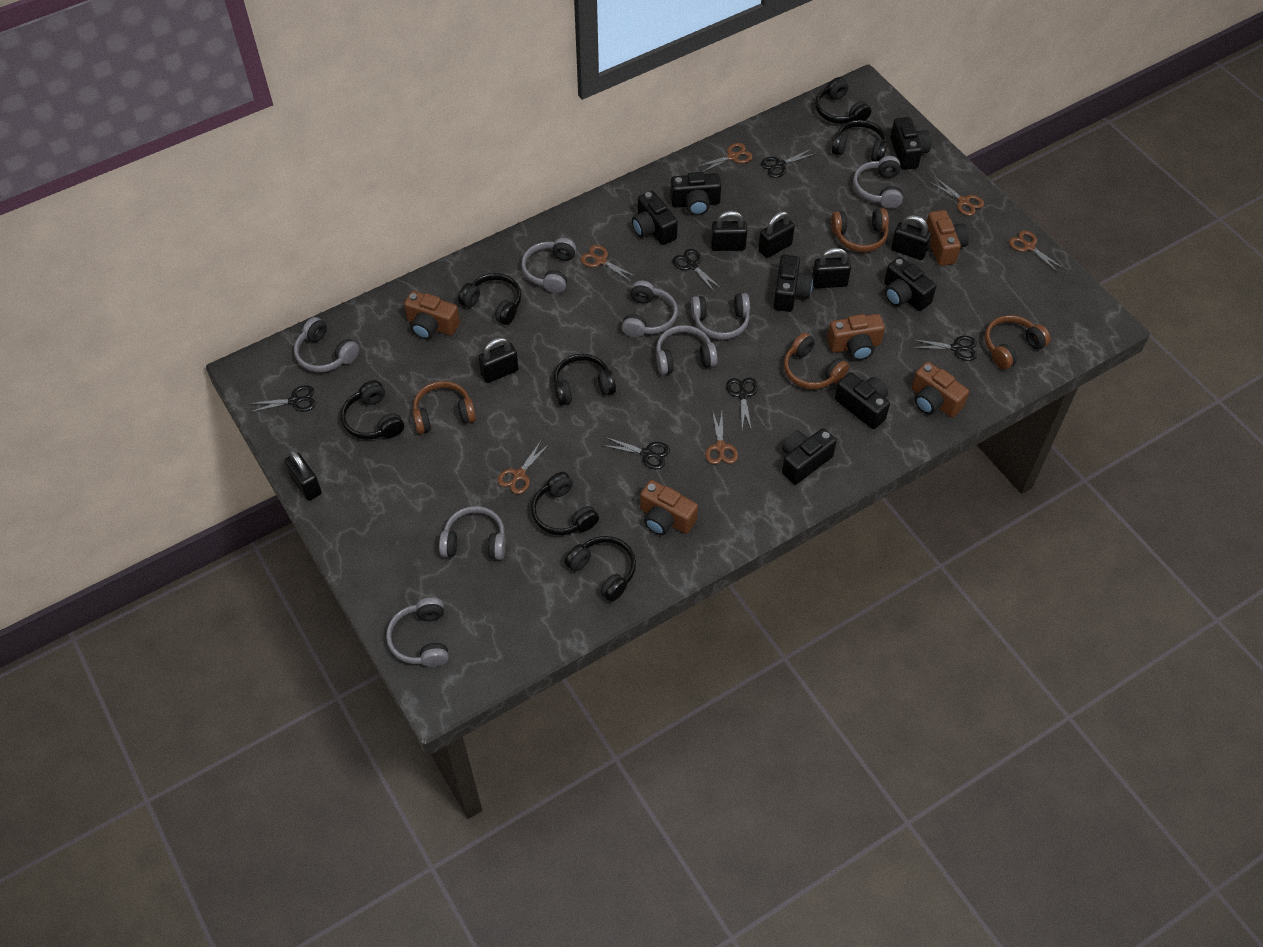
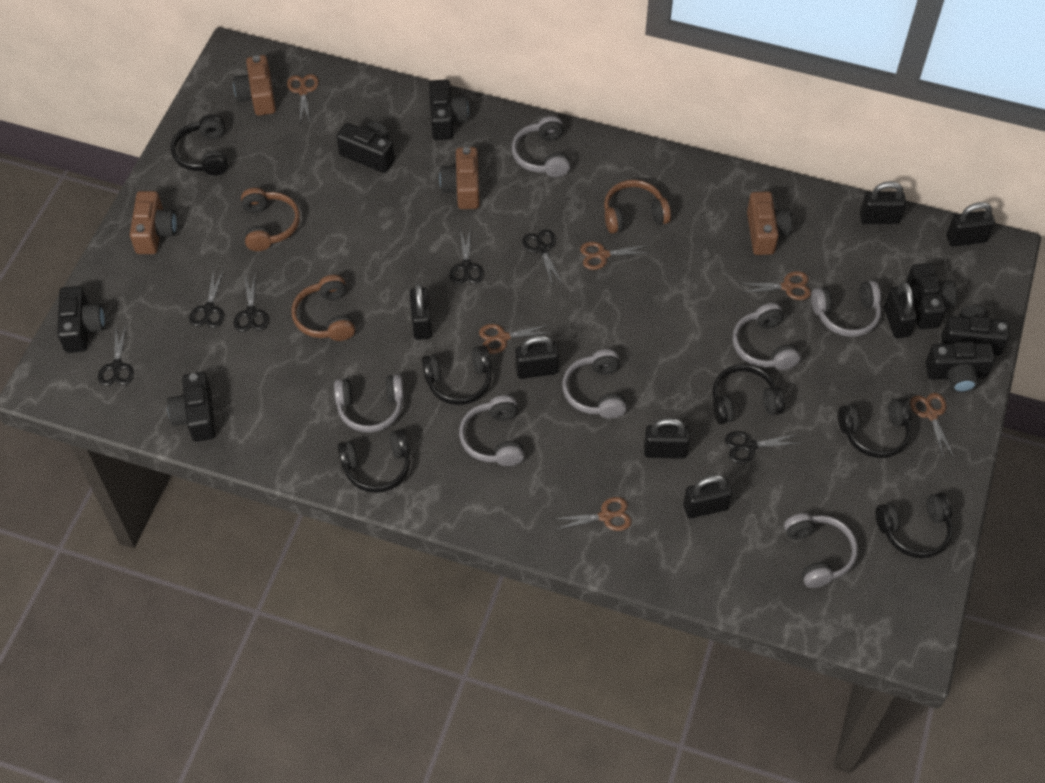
black headphones: [341,380,404,440] [458,273,521,325] [531,472,599,535] [553,354,616,406] [565,536,636,602] [815,77,871,124] [831,120,887,161] = 7 -> [171,114,228,176] [337,429,410,493] [422,345,492,405] [712,364,785,424] [838,398,912,458] [875,492,953,558] = 6
black padlock: [285,450,322,501] [478,337,519,383] [711,211,747,251] [758,211,795,258] [812,248,851,288] [891,215,931,260] = 6 -> [410,283,432,340] [515,335,559,379] [644,418,690,459] [683,475,732,518] [860,181,906,224] [884,282,917,338] [946,202,995,247] = 7
brown camera: [404,291,460,339] [640,480,698,535] [827,314,885,360] [912,362,969,417] [926,210,969,266] = 5 -> [130,191,177,254] [233,55,276,116] [439,147,480,209] [747,191,792,255] = 4
brown headphones: [413,381,476,434] [784,333,849,389] [831,208,889,252] [985,315,1051,369] = 4 -> [241,188,300,251] [292,275,355,341] [604,180,671,234] = 3
grey headphones: [294,317,359,372] [386,597,449,667] [439,506,506,560] [521,238,576,293] [622,281,678,337] [656,325,718,375] [691,293,750,340] [853,156,903,209] = 8 -> [334,374,404,432] [459,395,524,466] [512,116,570,177] [562,349,627,419] [732,303,801,370] [784,513,858,588] [811,281,881,337] = 7

